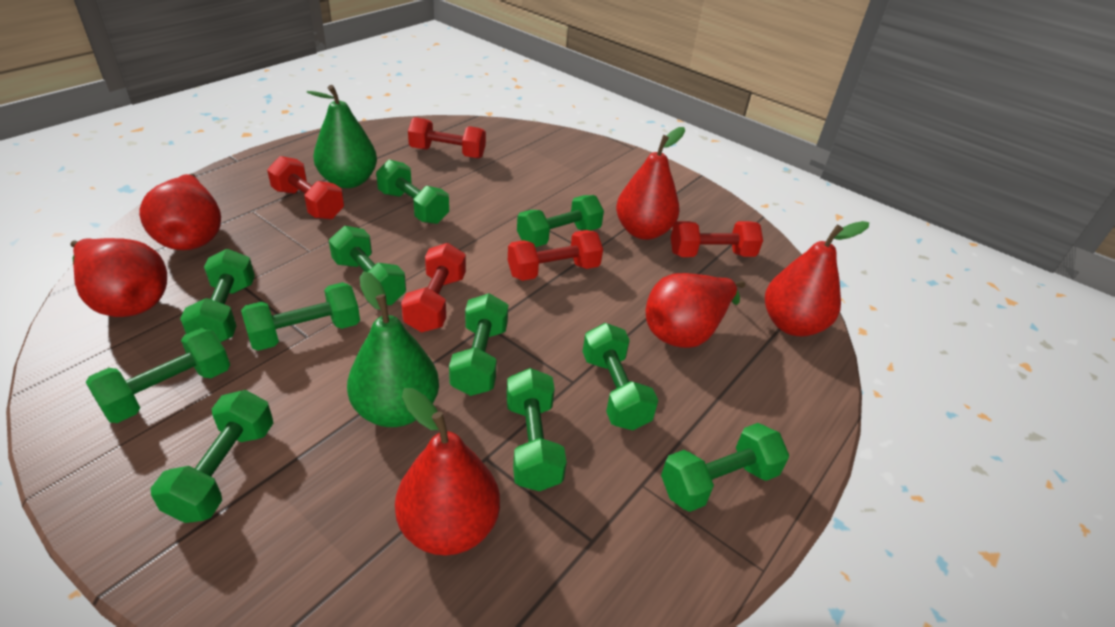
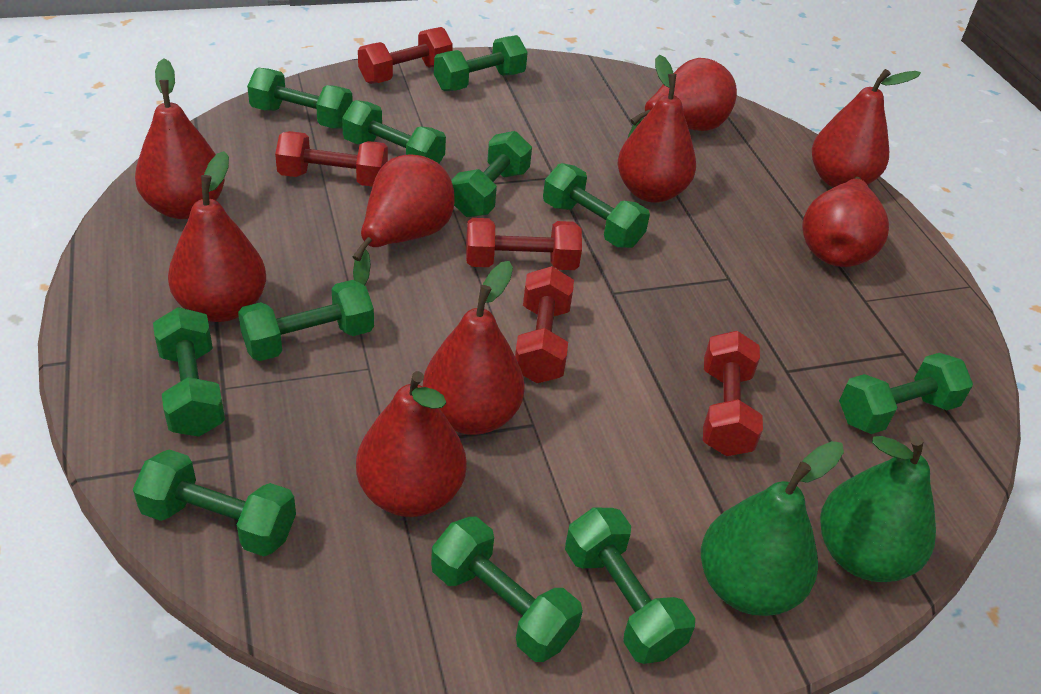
red pear: [70,238,167,317] [139,173,221,250] [395,388,500,556] [616,127,685,240] [646,273,745,348] [765,221,869,336] = 6 -> [135,59,225,219] [168,151,266,322] [353,154,455,285] [356,371,466,517] [423,261,525,435] [618,55,696,203] [628,58,737,138] [802,177,889,267] [812,69,921,188] = 9

